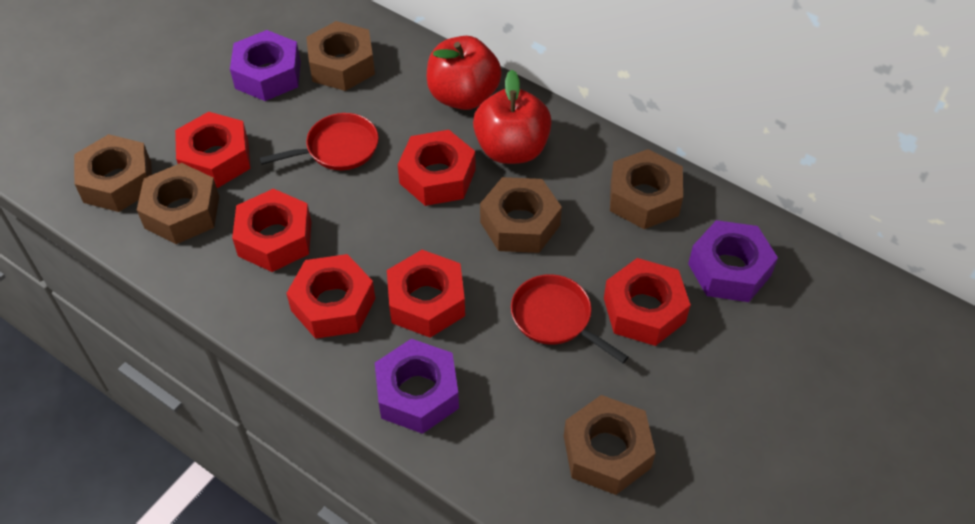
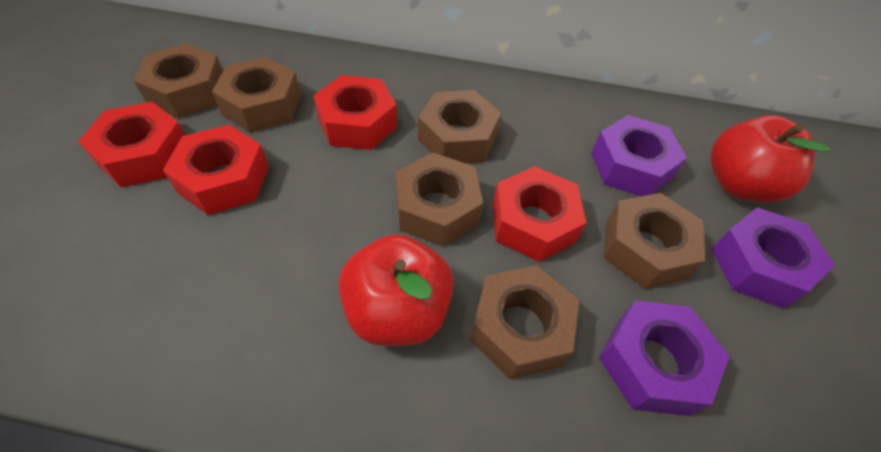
red nut: [175,112,250,188] [232,189,311,272] [286,254,375,339] [387,250,465,338] [398,130,476,206] [604,258,691,346] = 6 -> [78,102,185,188] [163,125,269,215] [313,75,397,150] [493,166,587,262] = 4
red pan: [259,113,379,170] [511,274,628,363] = 2 -> none = 0

